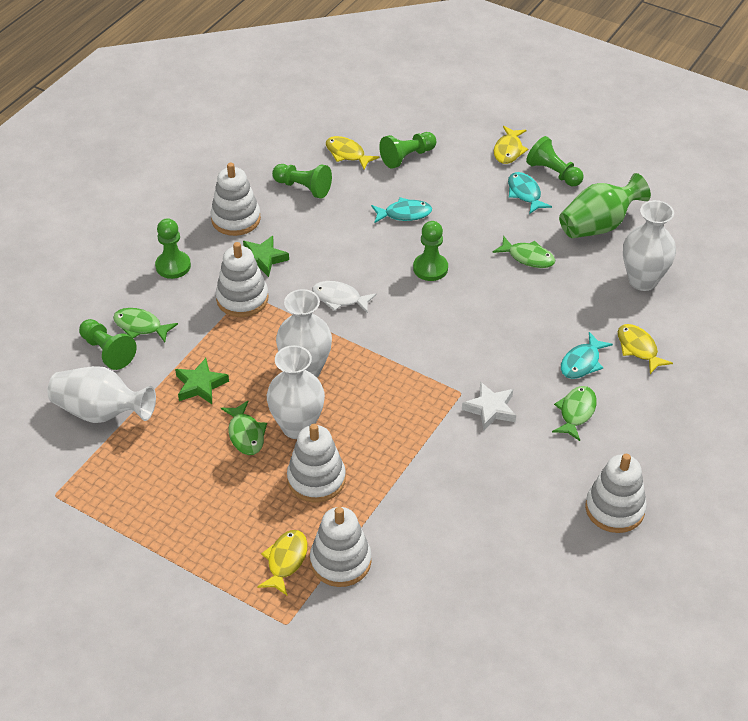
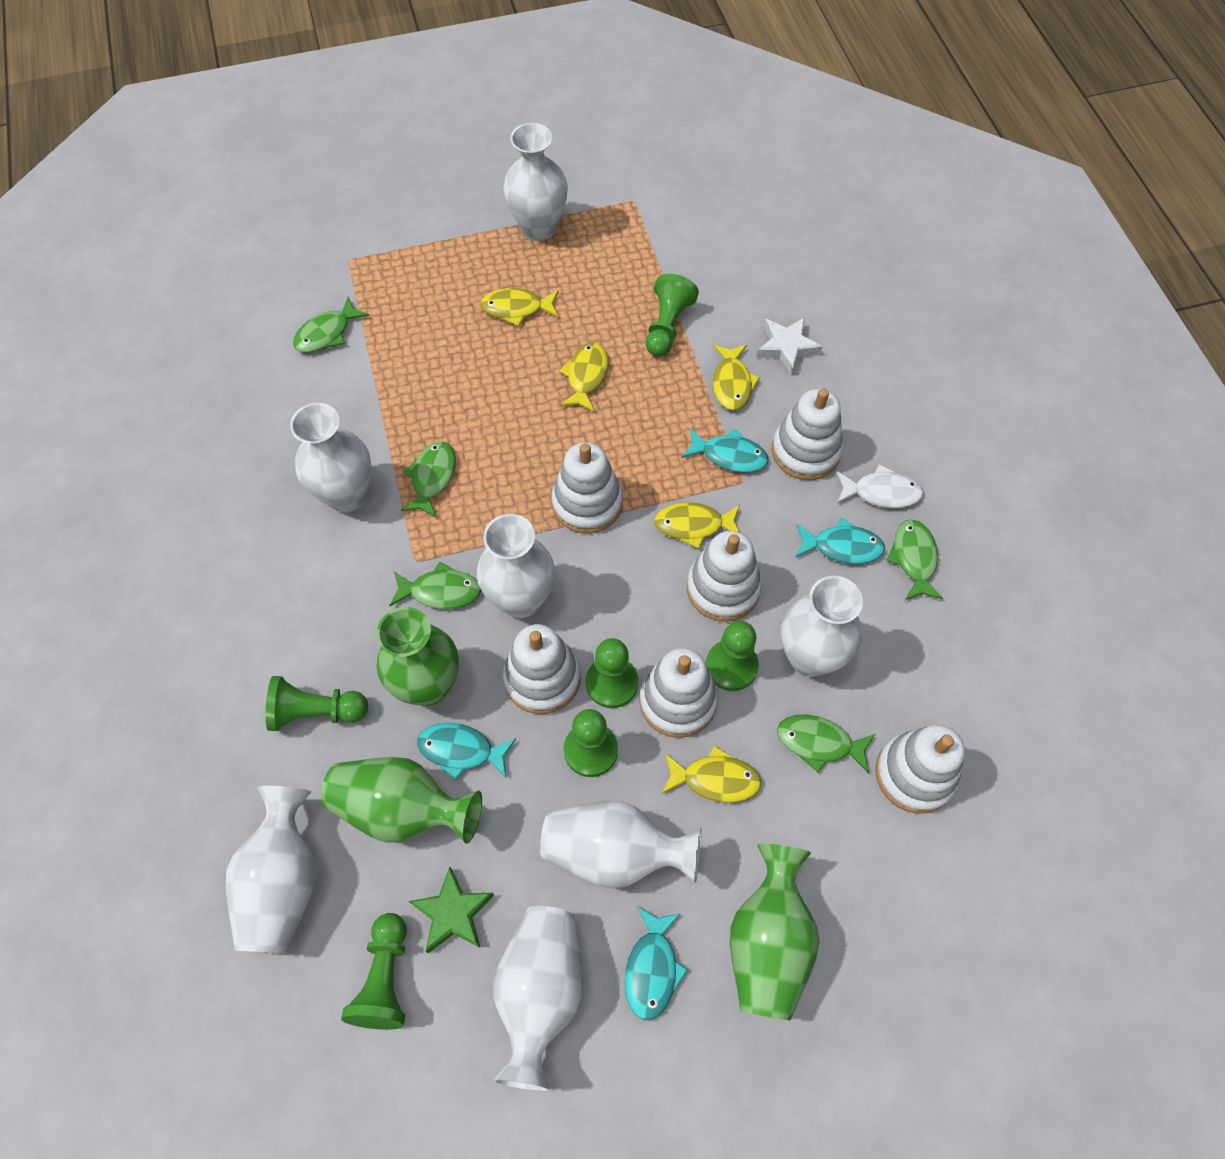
green fish: [113,308,178,342] [221,401,267,455] [492,236,555,268] [552,386,597,441] = 4 -> [293,297,369,353] [389,562,481,609] [401,442,456,518] [777,715,875,773] [887,519,944,600] = 5
green star: [175,358,229,404] [243,236,289,277] = 2 -> [409,866,494,953] = 1
green vase: [559,173,651,238] = 1 -> [321,757,482,844] [376,607,459,706] [730,844,820,1020] = 3
turquoise fish: [371,197,432,223] [508,172,552,214] [561,332,613,379] = 3 -> [417,723,516,781] [625,906,688,1020] [681,428,768,473] [795,518,885,564] = 4
white stacking toy: [210,162,261,236] [216,242,269,317] [287,424,346,502] [310,507,371,587] [585,454,647,533] = 5 -> [503,624,581,714] [551,442,623,534] [639,648,718,738] [687,531,762,622] [772,388,843,480] [875,725,965,814] = 6
white vase: [48,366,156,423] [267,345,325,439] [276,289,332,378] [623,200,676,291] = 4 -> [225,786,317,953] [290,403,372,513] [477,514,555,618] [492,906,583,1091] [503,123,568,241] [540,801,702,889] [781,576,863,677] = 7
yellow fish: [257,530,308,596] [326,136,380,170] [494,126,528,164] [618,324,673,374] = 4 -> [480,288,559,326] [559,343,609,412] [654,502,740,549] [662,746,761,802] [713,344,760,410] = 5

